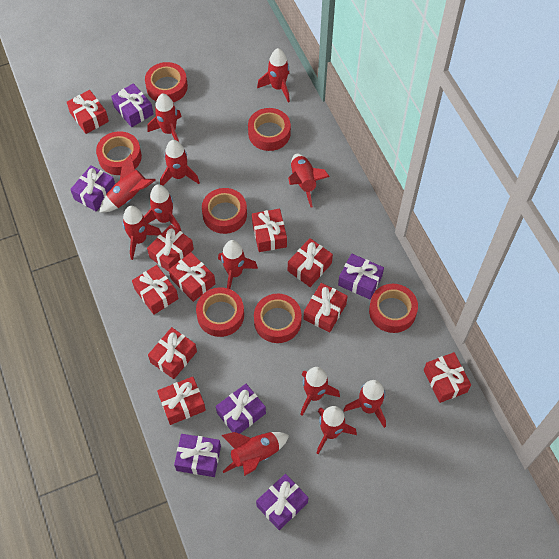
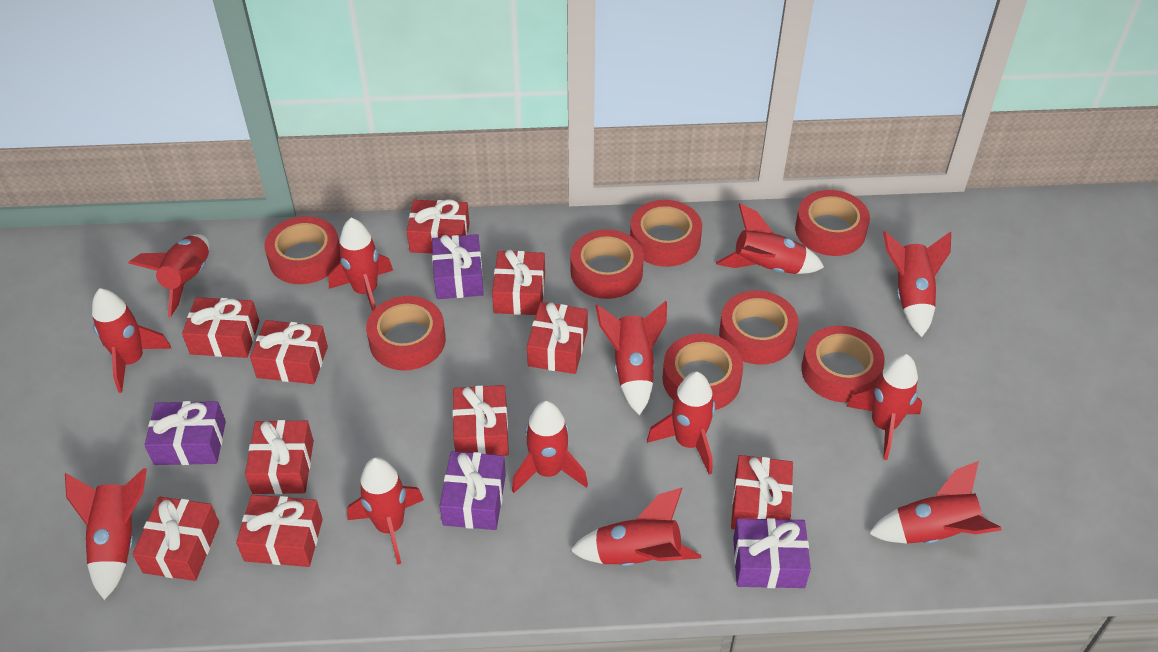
purple gift: [70,165,115,211] [111,83,154,127] [174,434,221,477] [216,384,266,434] [256,474,309,530] [338,254,384,299] = 6 -> [145,401,226,465] [432,234,484,299] [440,451,506,530] [733,518,811,588] = 4
red rocket: [99,154,155,213] [122,206,161,260] [144,184,182,232] [147,94,182,142] [160,140,200,186] [218,240,258,289] [222,432,289,476] [257,48,290,102] [288,154,330,208] [300,367,340,416] [317,406,357,454] [343,380,386,428] = 12 -> [65,468,147,600] [92,288,172,393] [129,234,209,317] [328,218,393,312] [347,457,424,565] [512,401,588,493] [570,488,701,566] [596,301,667,415] [647,372,715,475] [716,204,824,274] [847,354,922,460] [868,461,1002,544] [883,231,951,337] = 13
red tape: [96,131,142,175] [145,62,188,102] [196,287,244,337] [202,188,247,234] [248,108,291,151] [254,294,302,343] [369,284,418,333] = 7 -> [265,216,341,284] [366,296,446,371] [570,229,644,299] [630,200,702,267] [662,334,743,410] [719,290,799,365] [795,190,870,256] [801,325,885,403] = 8

